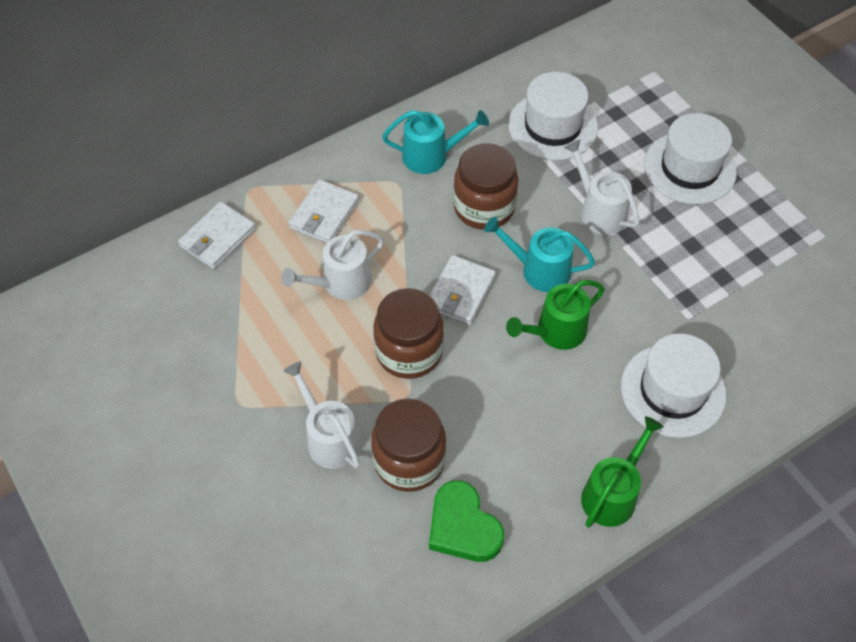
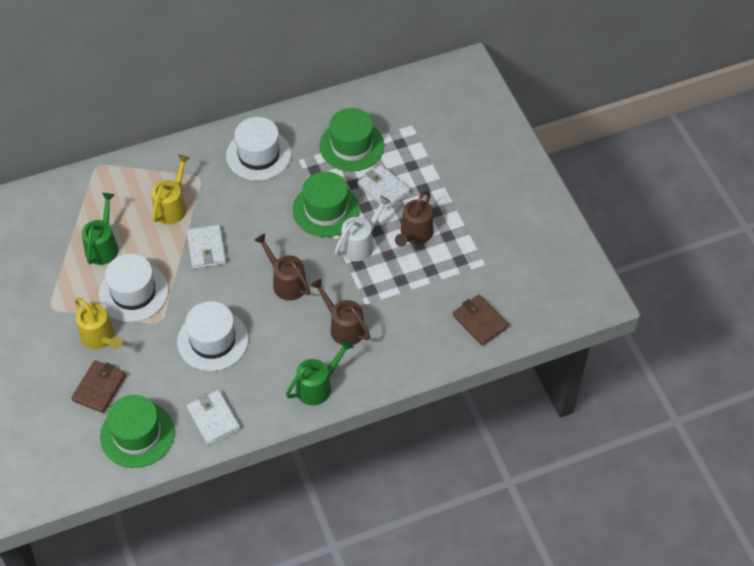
brown jar: [371,398,446,492] [373,288,444,379] [453,143,518,230] = 3 -> none = 0
brown wallet: none = 0 -> [71,360,126,413] [453,295,509,346] = 2
brown watering can: none = 0 -> [254,234,310,301] [311,278,370,345] [395,191,434,247] = 3
green hat: none = 0 -> [100,395,175,468] [293,171,360,237] [319,108,384,171] = 3
green heart: [429,480,504,562] = 1 -> none = 0
turquoise watering can: [382,110,489,174] [484,217,595,292] = 2 -> none = 0
white watering can: [281,230,384,300] [284,361,361,469] [564,140,640,235] = 3 -> [335,195,391,261] = 1
yellow watering can: none = 0 -> [74,298,123,350] [151,154,190,224] = 2

